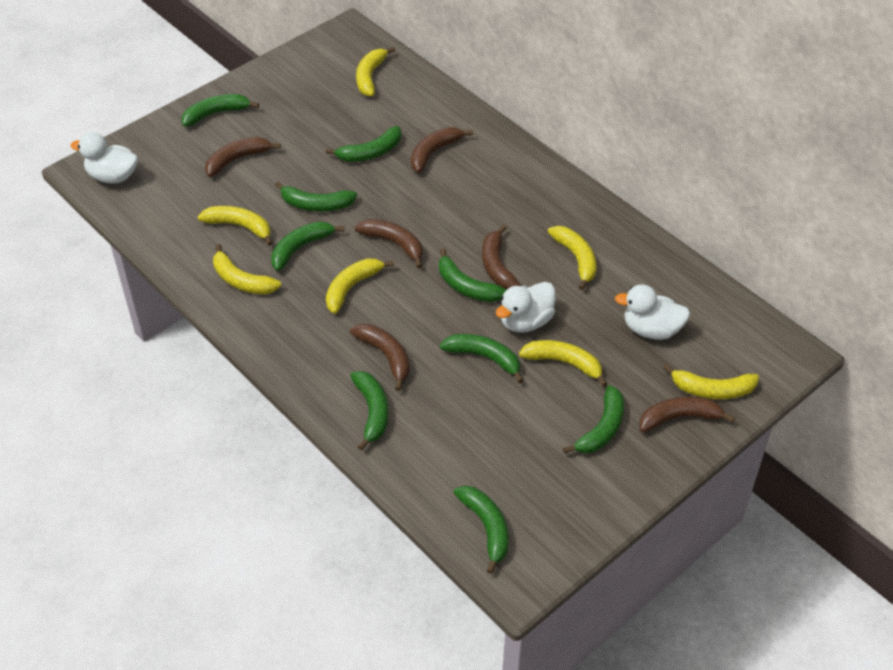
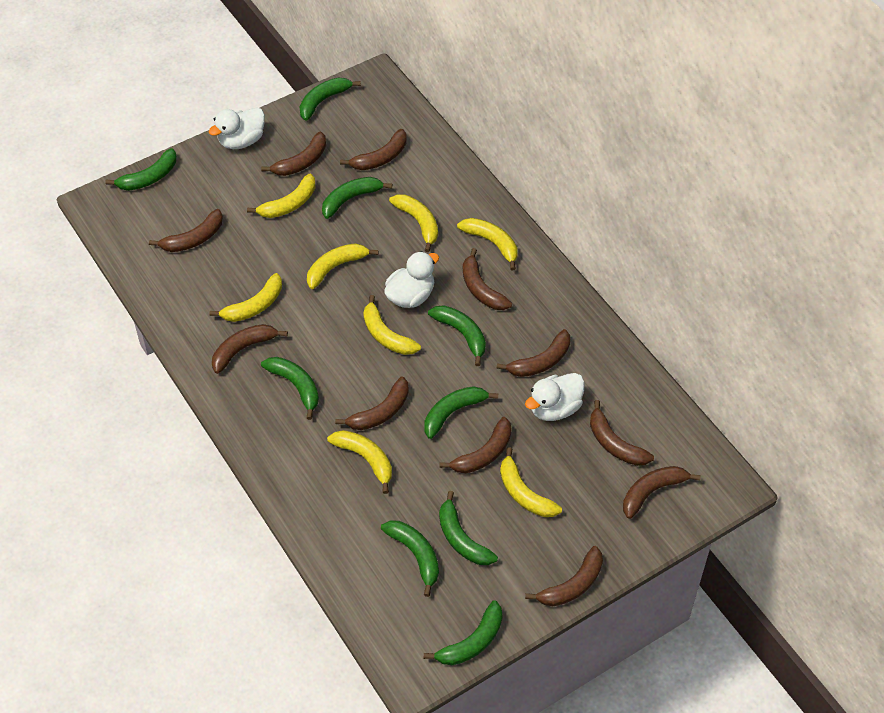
brown banana: [205,137,281,177] [350,324,410,391] [355,219,423,268] [411,127,473,173] [482,224,521,289] [639,397,735,432] = 6 -> [149,209,223,252] [212,324,288,374] [261,131,326,176] [335,376,409,430] [340,129,407,170] [440,417,512,473] [463,248,512,310] [497,329,570,377] [525,546,603,606] [590,400,654,466] [623,466,701,519] = 11
yellow banana: [198,206,273,246] [213,244,281,294] [326,258,394,314] [356,47,395,96] [519,340,607,387] [548,226,597,290] [663,364,759,399] = 7 -> [210,273,282,322] [247,174,315,218] [307,243,378,289] [327,430,392,494] [363,295,421,355] [389,194,438,252] [457,218,517,270] [500,447,562,517] = 8

